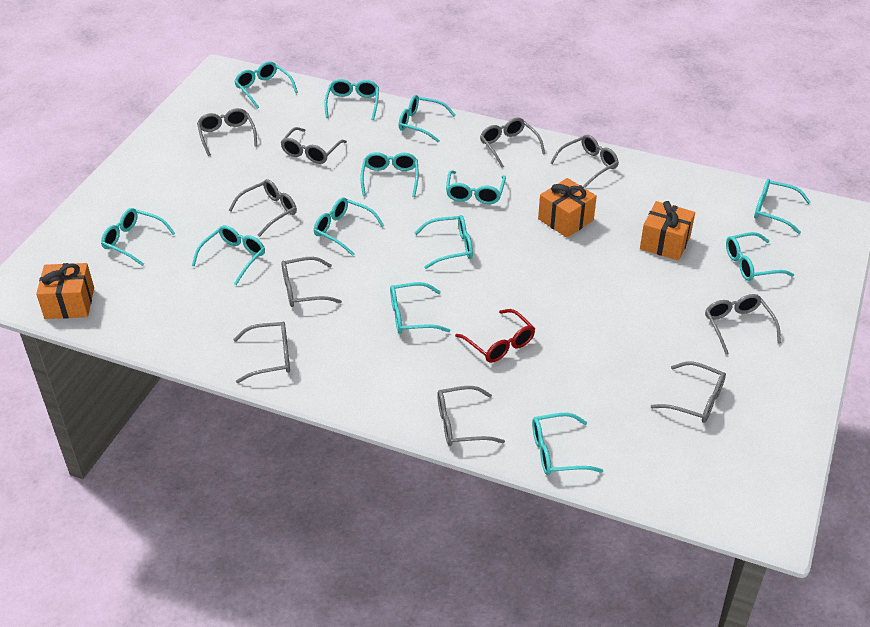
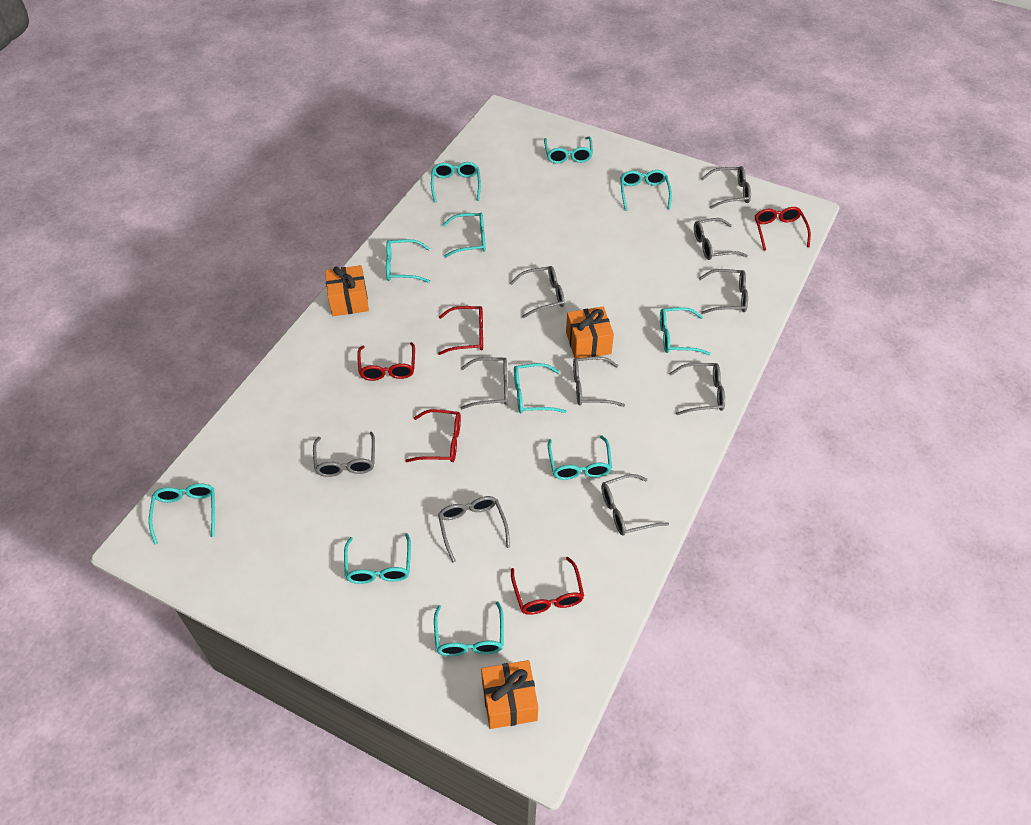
red glasses: [455,309,535,363] = 1 -> [357,342,415,381] [406,409,461,462] [438,306,483,355] [511,557,584,615] [755,207,811,251] = 5
turquoise glasses: [101,208,175,266] [192,225,265,285] [234,61,298,109] [314,197,384,256] [324,79,379,120] [360,152,419,197] [390,282,451,334] [399,95,456,142] [415,215,473,269] [446,170,506,204] [532,413,603,475] [726,232,794,281] [754,179,811,234] = 13 -> [149,483,215,544] [344,533,411,584] [386,239,430,283] [431,162,481,203] [434,602,504,656] [442,213,486,258] [514,363,567,413] [544,137,593,164] [548,436,612,480] [620,170,672,211] [660,307,710,355] = 11

